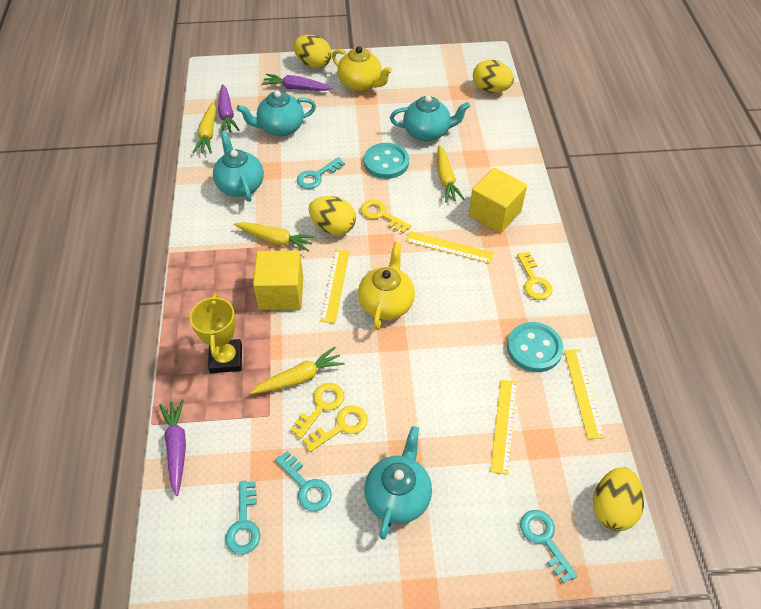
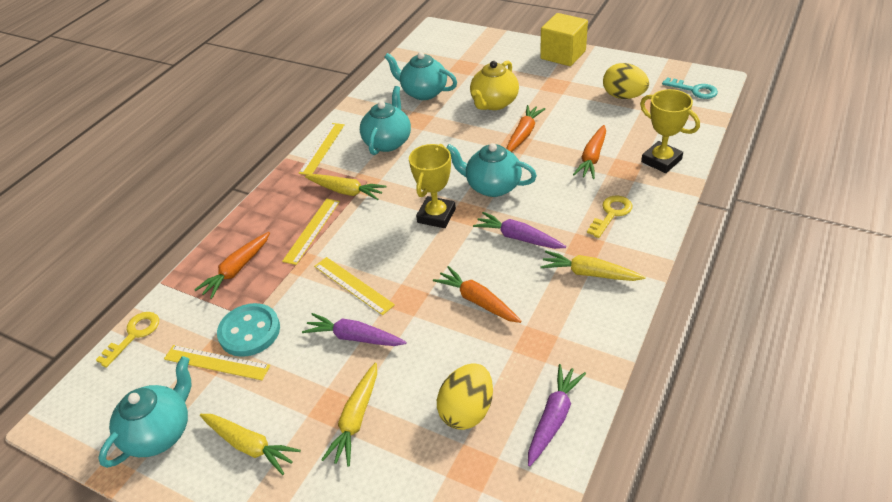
orange carrot: none = 0 -> [194,232,270,299] [433,266,522,323] [507,105,546,152] [573,125,606,179] = 4
turquoise button: [364,143,409,179] [507,322,563,372] = 2 -> [217,303,280,357] = 1
turquoise key: [225,481,260,555] [275,451,332,511] [297,157,345,189] [520,510,578,584] = 4 -> [662,77,718,99] = 1
yellow cube: [253,250,303,310] [469,168,527,233] = 2 -> [540,13,588,66] = 1
yellow egg: [294,35,332,69] [309,196,356,235] [473,60,514,93] [593,467,644,531] = 4 -> [437,363,493,430] [603,63,649,99] = 2
yellow key: [290,383,344,439] [303,405,368,452] [361,199,411,233] [517,252,553,300] = 4 -> [96,312,159,368] [587,196,632,238] = 2
yellow teapot: [332,46,392,91] [358,242,415,330] = 2 -> [470,61,519,110] = 1
yellow trophy: [190,293,242,373] = 1 -> [409,144,456,228] [640,89,700,173] = 2

